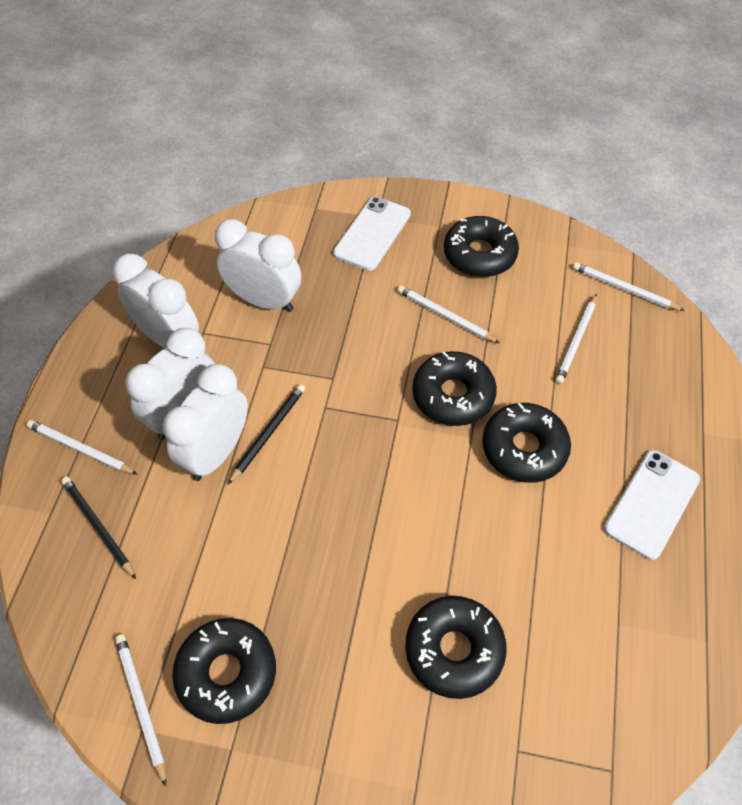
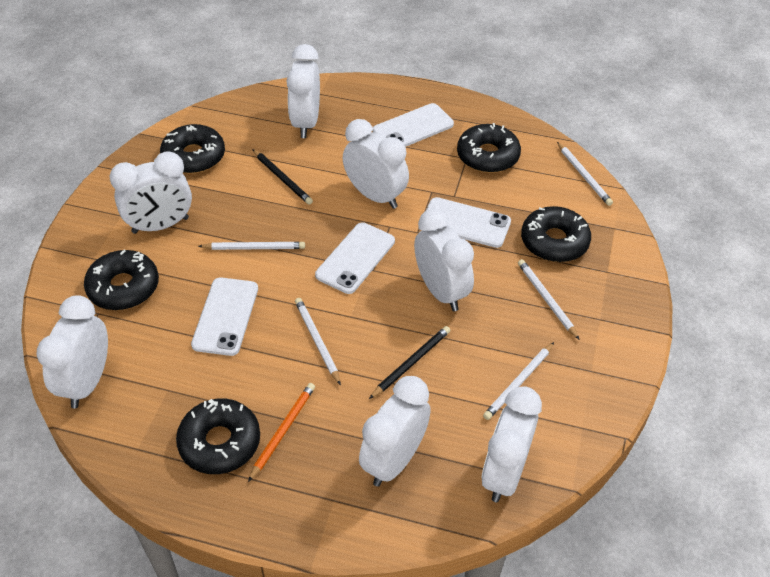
orange pencil: none = 0 -> [248,383,315,482] = 1
white clock: [113,254,199,348] [125,328,215,440] [163,364,248,481] [215,219,301,312] = 4 -> [37,295,108,409] [110,151,192,234] [287,44,320,138] [343,119,409,209] [359,376,431,486] [414,208,474,311] [481,386,542,502] = 7
white phone: [333,197,411,271] [604,450,700,560] = 2 -> [191,277,258,356] [315,222,395,294] [373,103,454,147] [426,197,511,248] = 4

